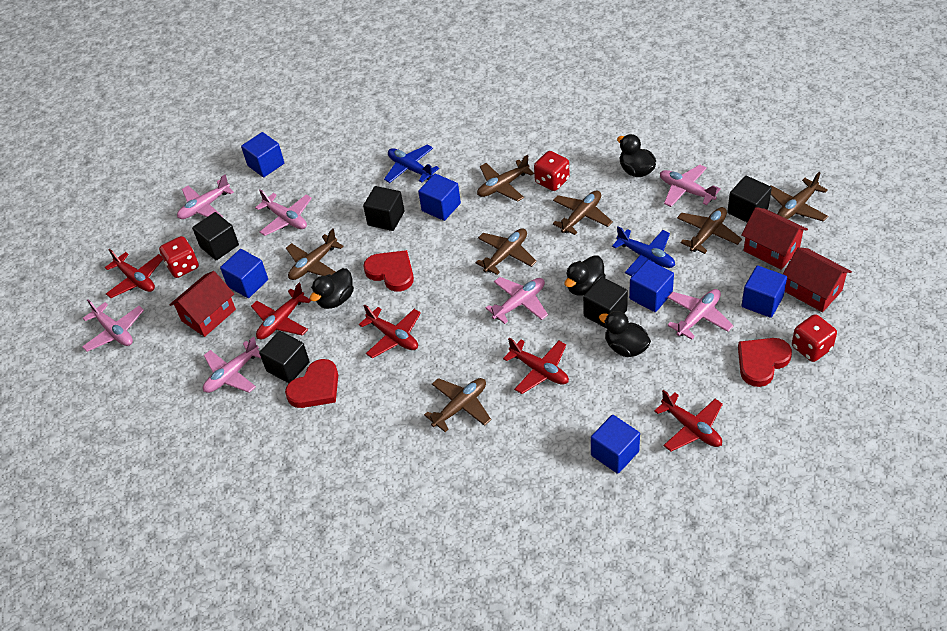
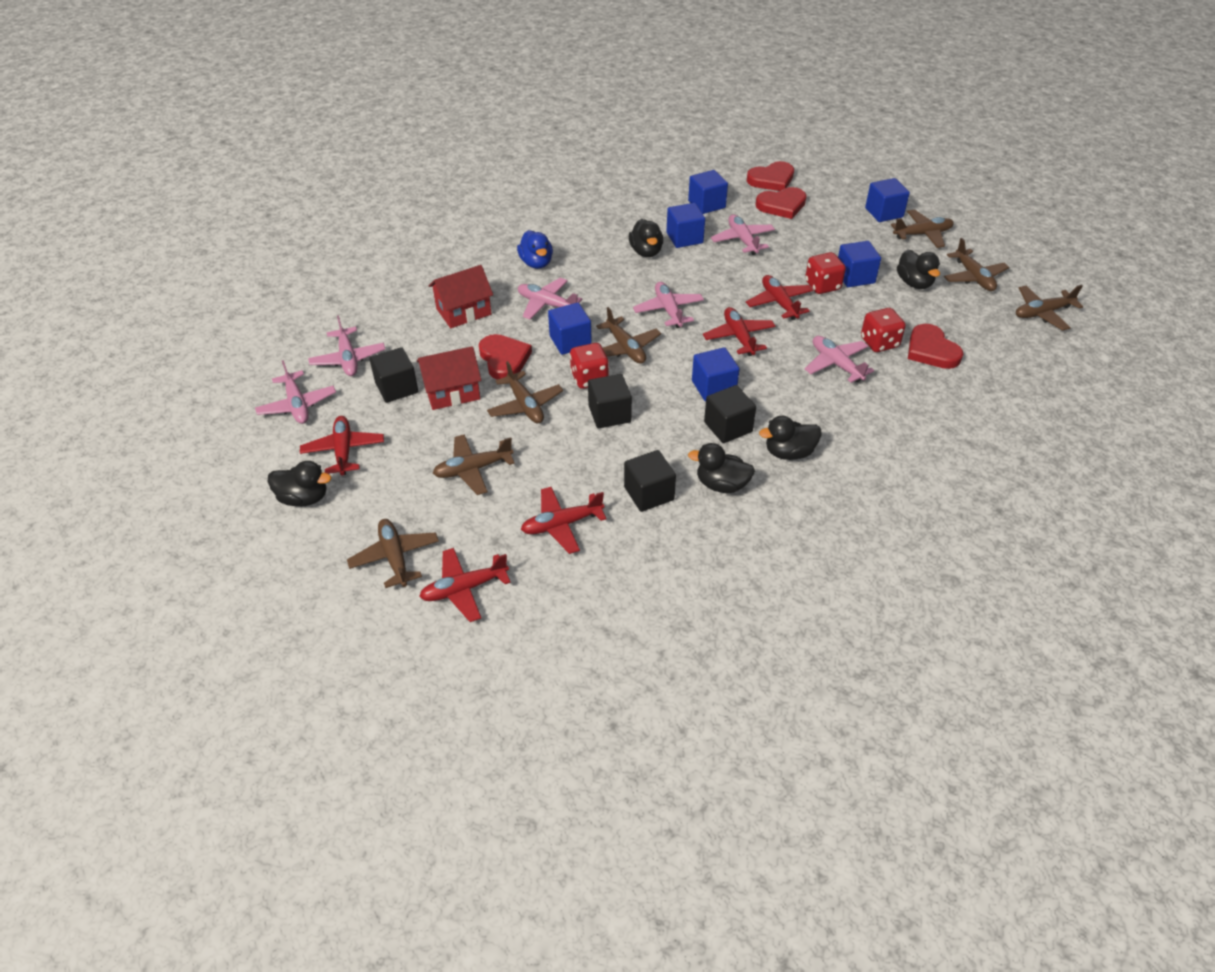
black cube: [192,212,239,260] [259,331,310,383] [363,186,405,231] [583,277,628,328] [727,176,772,223] = 5 -> [369,347,418,403] [588,374,632,428] [624,450,676,512] [704,385,756,443] = 4
black duck: [310,268,354,309] [564,255,606,296] [599,311,651,357] [617,134,656,177] = 4 -> [268,461,331,506] [629,219,663,257] [688,443,755,493] [759,416,822,460] [897,250,940,289] = 5
blue duck: none = 0 -> [517,230,553,269] = 1
blue plane: [384,144,439,183] [612,226,675,276] = 2 -> none = 0
pink plane: [82,299,144,352] [177,175,234,219] [203,336,261,393] [255,189,312,236] [486,277,548,324] [660,165,721,207] [667,289,733,340] = 7 -> [255,360,336,424] [308,315,385,376] [518,278,583,320] [633,282,704,328] [711,214,775,255] [805,336,874,383] = 6
red heart: [285,359,338,408] [363,250,414,292] [738,338,792,387] = 3 -> [479,334,532,380] [747,161,794,191] [756,187,807,219] [908,324,963,369] = 4
red house: [169,271,236,337] [741,207,808,270] [783,247,852,312] = 3 -> [417,346,481,410] [429,265,493,328] = 2

